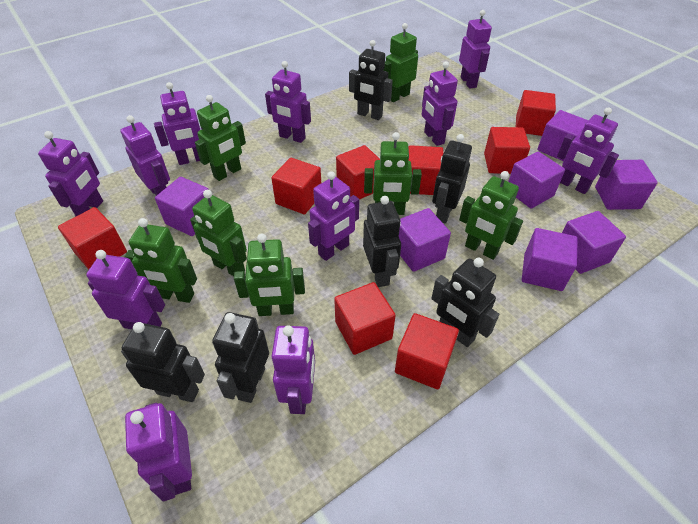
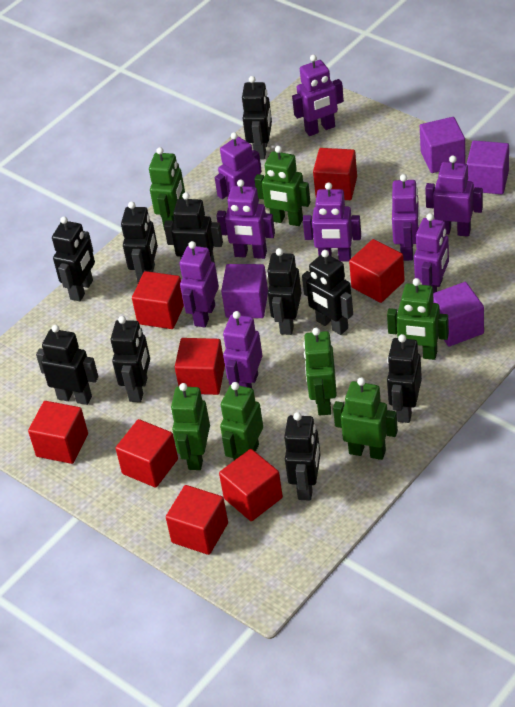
black robot: [121,322,205,402] [212,312,269,403] [349,40,393,120] [363,196,401,287] [431,258,499,347] [432,134,472,223] = 6 -> [36,325,98,405] [52,216,95,301] [111,316,150,402] [121,201,158,283] [164,192,223,263] [242,76,272,159] [267,248,301,335] [284,412,320,501] [302,250,353,335] [387,334,422,423] = 10
purple cube: [155,177,209,236] [398,208,451,272] [508,151,565,209] [522,228,578,291] [537,110,588,161] [562,211,626,274] [595,160,658,210] = 7 -> [221,264,268,318] [420,117,466,173] [433,282,484,346] [466,140,509,194] = 4
purple robot: [38,131,103,216] [86,250,165,329] [120,115,170,196] [125,403,192,501] [154,82,202,165] [265,61,311,143] [272,325,315,414] [308,171,359,261] [422,62,458,146] [459,10,492,89] [557,107,619,194] = 11 -> [180,241,219,327] [215,132,262,200] [216,179,275,259] [223,311,262,388] [292,55,344,136] [303,182,361,262] [392,174,420,261] [414,213,449,293] [425,155,483,237] = 9

